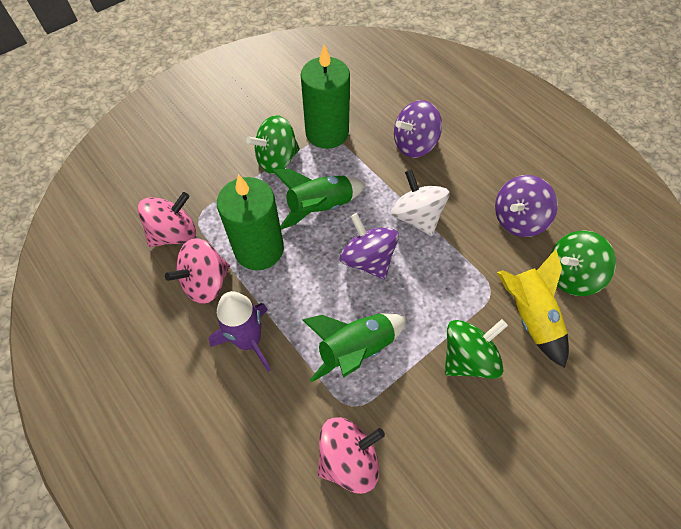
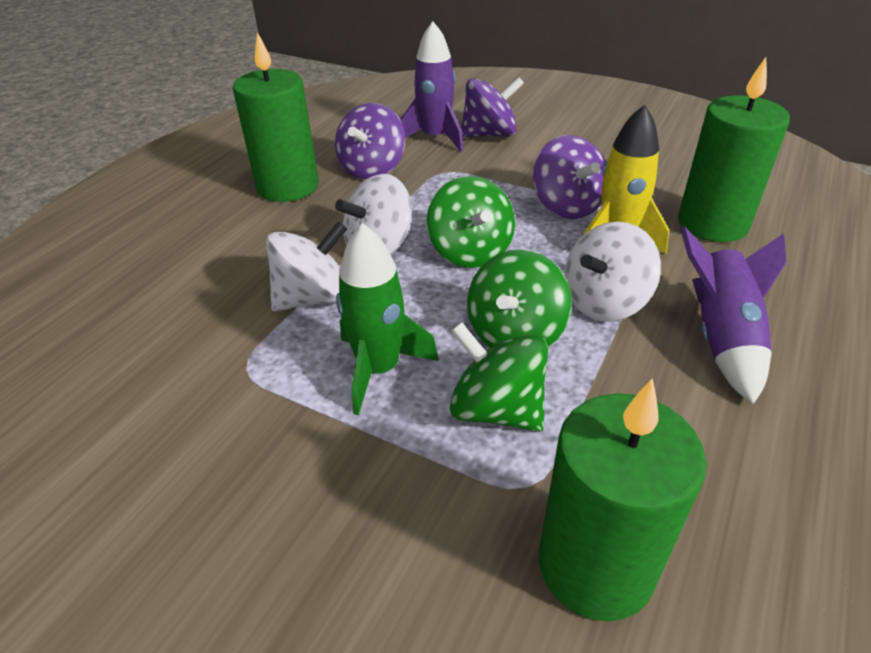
green candle: [217,174,284,270] [301,44,350,149] = 2 -> [232,32,319,202] [539,378,707,621] [678,57,790,242] = 3
green rocket: [272,169,365,230] [302,313,407,382] = 2 -> [336,223,439,415] = 1
pink spinning top: [138,192,196,247] [165,238,230,304] [318,417,385,494] = 3 -> none = 0
purple rocket: [209,291,271,372] = 1 -> [400,21,463,152] [680,226,786,404] = 2
white spinning top: [391,169,450,236] = 1 -> [266,221,347,311] [335,174,412,255] [565,221,661,322] = 3

